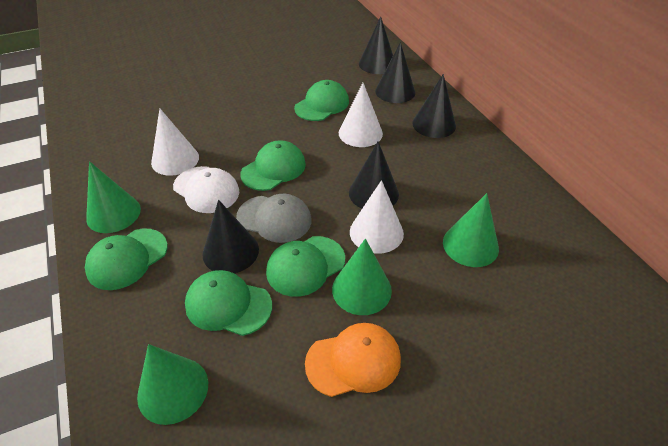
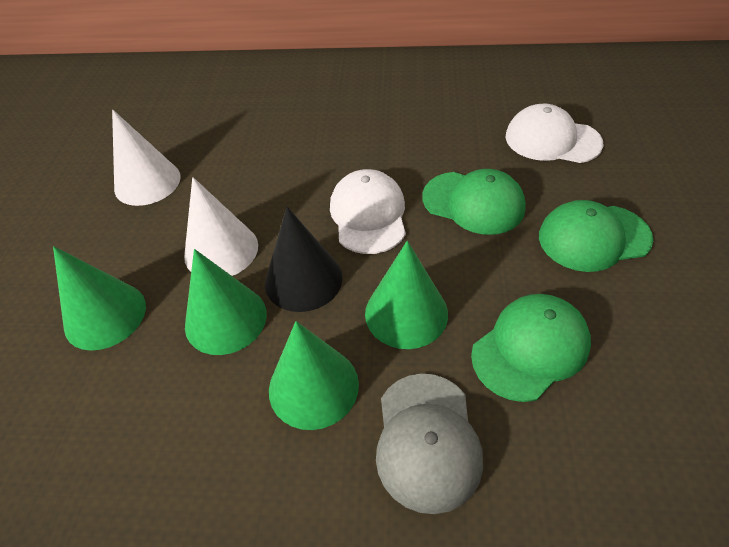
black cone: [202,200,259,273] [349,141,399,209] [359,16,393,74] [375,42,416,103] [412,74,456,138] = 5 -> [265,207,343,312] = 1
green cap: [85,229,168,290] [185,270,272,336] [240,140,306,191] [266,236,345,297] [294,80,349,121] = 5 -> [423,169,526,235] [471,294,591,402] [539,200,653,272] = 3
orange cap: [305,323,401,397] = 1 -> none = 0
white cap: [173,166,240,213] = 1 -> [330,169,406,254] [506,103,604,163] = 2
white cone: [151,108,199,176] [339,83,383,147] [350,180,404,254] = 3 -> [112,109,181,206] [184,177,258,276] = 2

